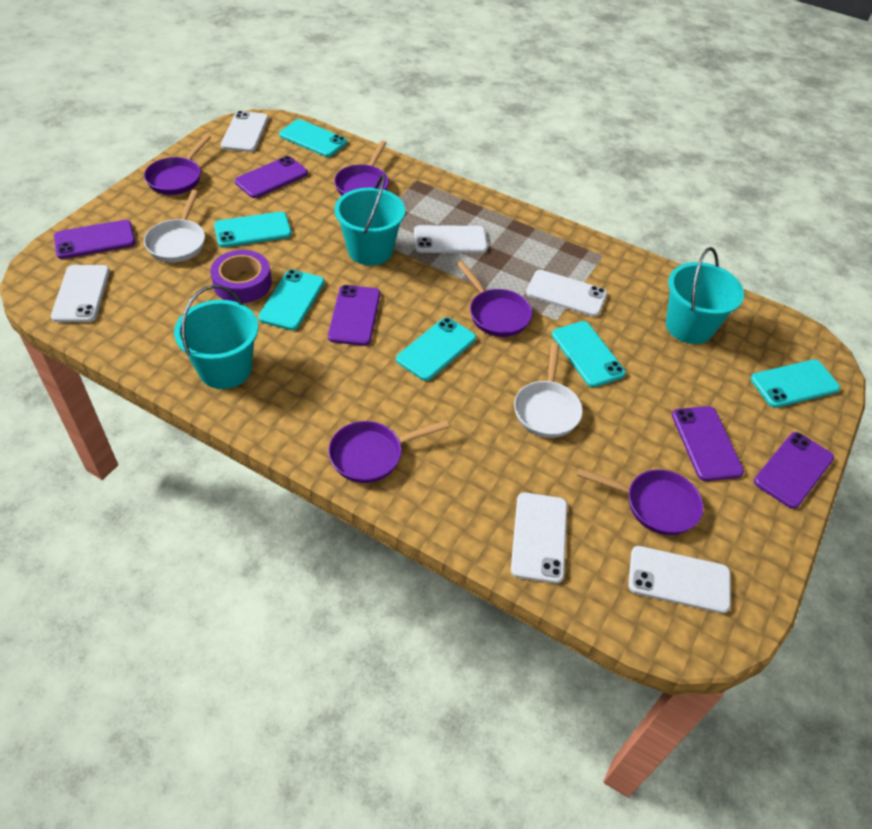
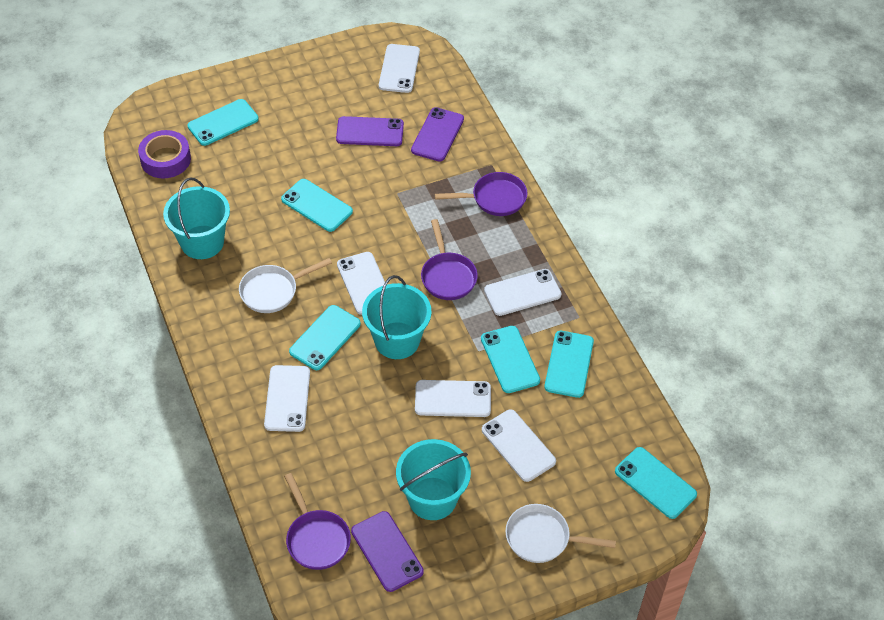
purple pan: [144,135,211,195] [328,421,449,483] [334,141,389,195] [457,261,532,337] [577,468,703,535] = 5 -> [284,473,351,570] [421,219,478,300] [435,172,528,216] = 3
purple phone: [54,220,135,259] [235,156,308,198] [328,285,380,346] [672,406,744,481] [754,432,834,509] = 5 -> [336,116,404,146] [351,511,424,592] [411,107,464,162] = 3

